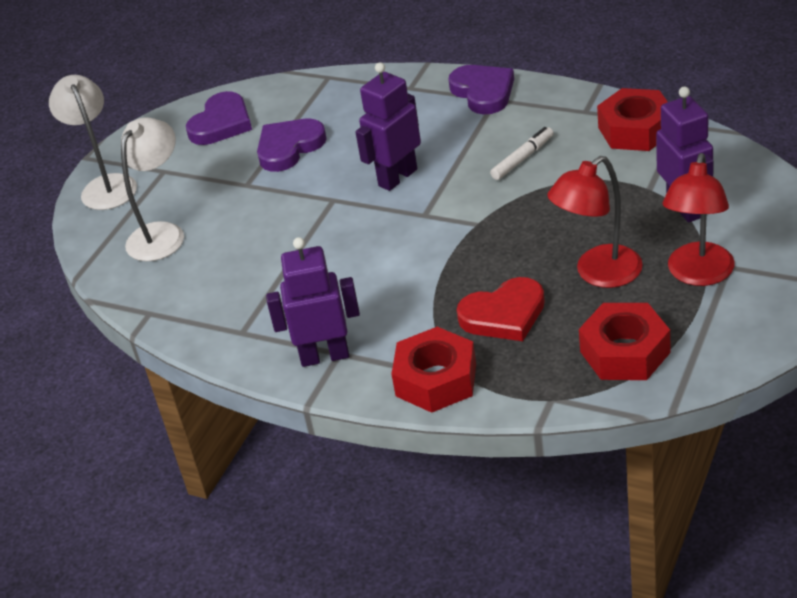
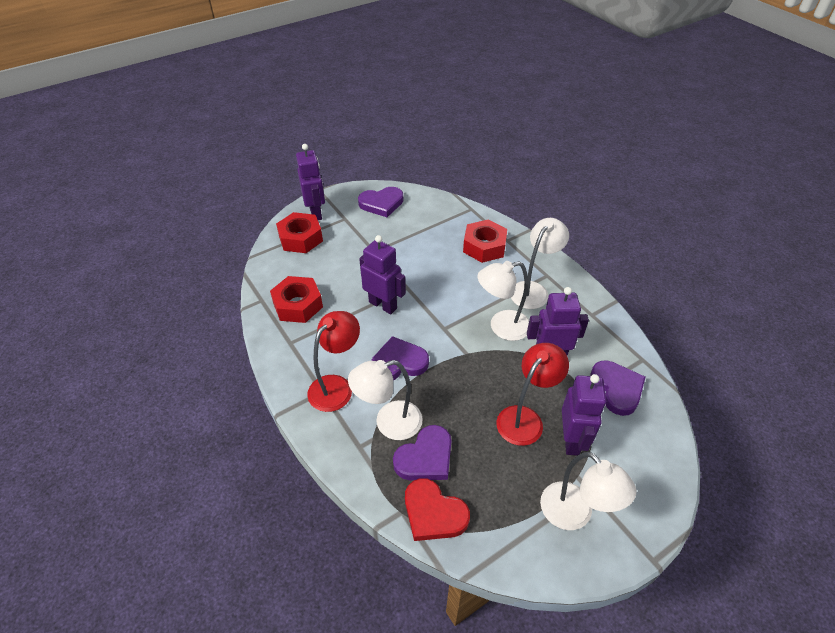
purple heart: [186,91,252,145] [257,119,327,172] [448,65,514,114] = 3 -> [358,187,403,217] [371,336,429,380] [393,425,451,480] [590,360,645,416] = 4
purple robot: [266,237,360,367] [356,62,421,191] [656,86,714,222] = 3 -> [296,144,325,220] [359,235,406,314] [527,287,589,356] [562,374,606,456] = 4
white lamp: [49,75,137,210] [121,117,184,261] = 2 -> [348,360,423,440] [478,261,529,341] [511,218,569,309] [540,452,637,530] = 4
white marker: [490,127,553,180] = 1 -> none = 0

